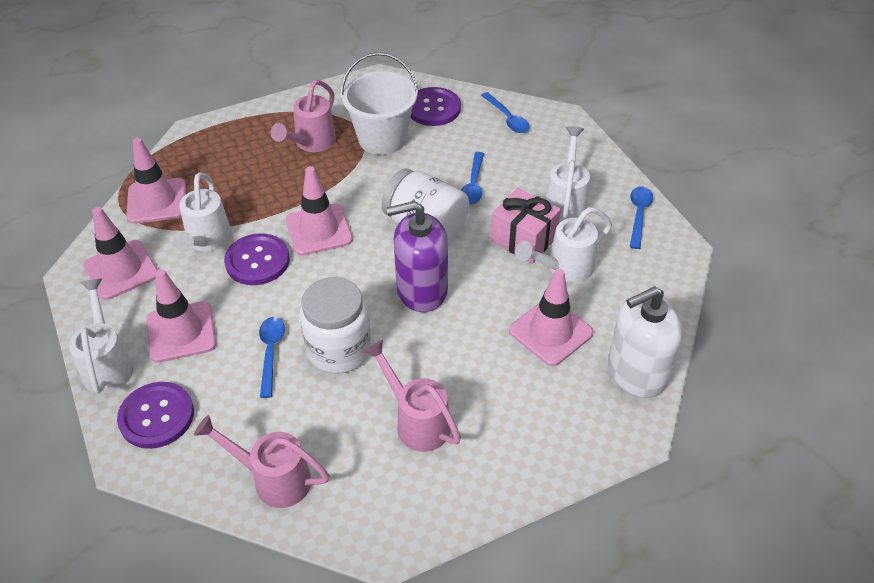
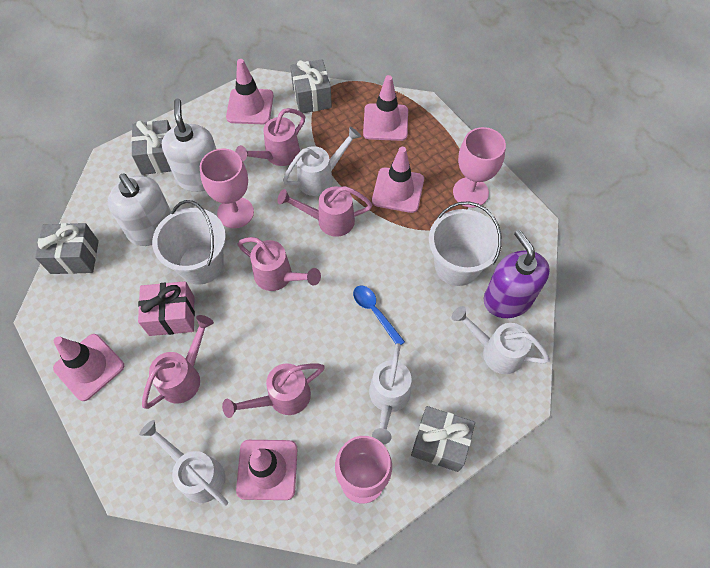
blue spoon: [259,317,285,398] [461,152,484,205] [481,92,530,133] [630,187,653,249] = 4 -> [353,286,405,345] = 1
grey gift: none = 0 -> [35,223,99,274] [131,120,171,175] [290,59,332,113] [411,406,475,472] = 4
pink goblet: none = 0 -> [200,148,254,228] [335,436,392,504] [453,127,506,208] = 3
pink watering can: [194,415,330,508] [271,80,336,152] [364,340,461,452] = 3 -> [142,315,214,409] [222,363,325,418] [235,108,305,166] [238,237,321,291] [277,186,372,237] = 5
purple button: [117,382,194,449] [224,233,290,285] [410,87,461,126] = 3 -> none = 0
white bucket: [340,52,419,155] = 1 -> [152,200,226,285] [429,201,502,286] = 2
white jar: [300,277,371,374] [382,168,469,243] = 2 -> none = 0
white soap dispenser: [608,286,683,398] = 1 -> [108,173,171,246] [162,99,216,192] = 2

